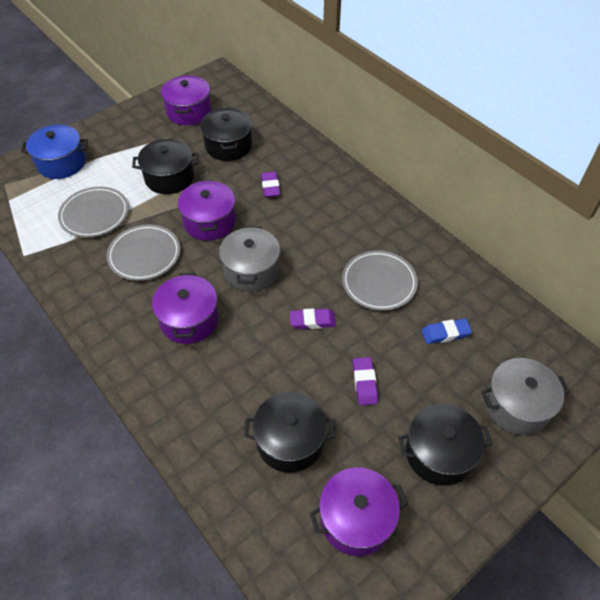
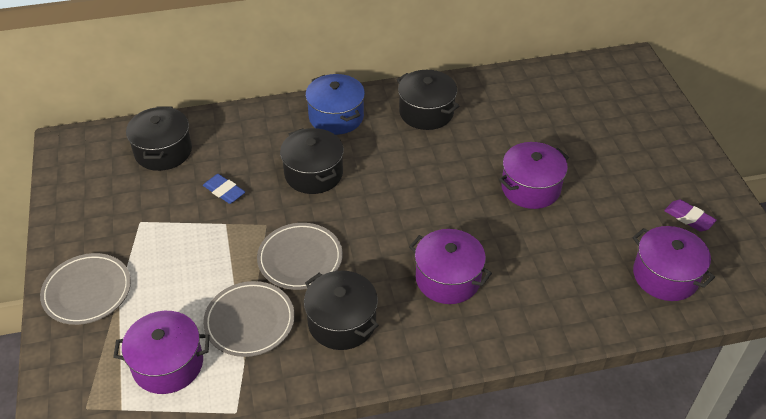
grey pot: [219,226,280,292] [481,358,570,435] = 2 -> none = 0
purple eraser: [261,172,280,197] [290,309,336,329] [353,357,378,405] = 3 -> [664,200,717,231] = 1

